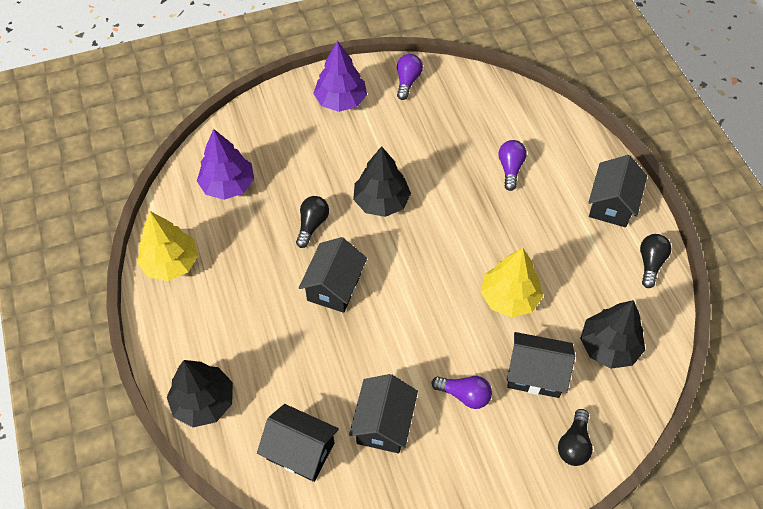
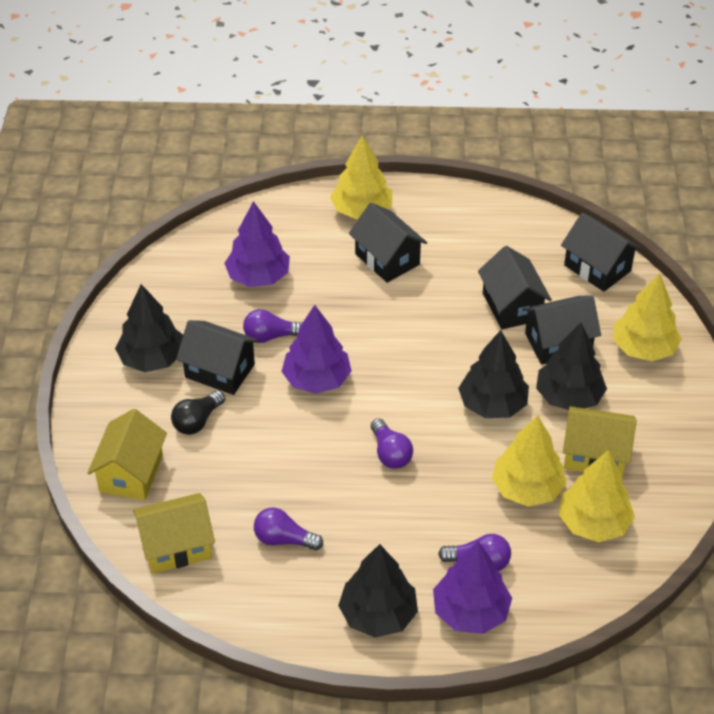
black light bulb: [296,196,329,248] [558,409,593,466] [640,234,672,288] = 3 -> [171,390,225,435] = 1
black tree: [167,360,233,427] [353,146,411,217] [580,300,645,369] = 3 -> [115,284,183,372] [338,544,418,638] [458,330,529,418] [536,323,607,410] = 4
purple light bulb: [397,54,423,100] [432,376,492,409] [498,140,527,191] = 3 -> [243,309,303,343] [254,508,323,550] [371,418,413,469] [438,534,511,571] = 4
purple tree: [197,129,254,200] [313,41,367,112] = 2 -> [225,201,290,287] [281,305,351,394] [433,541,512,634] = 3
yellow house: none = 0 -> [87,409,167,500] [133,493,215,574] [563,406,637,477] = 3
yellow tree: [137,211,198,281] [481,248,543,318] = 2 -> [330,135,392,219] [492,415,566,507] [559,450,635,542] [613,273,682,361] = 4

